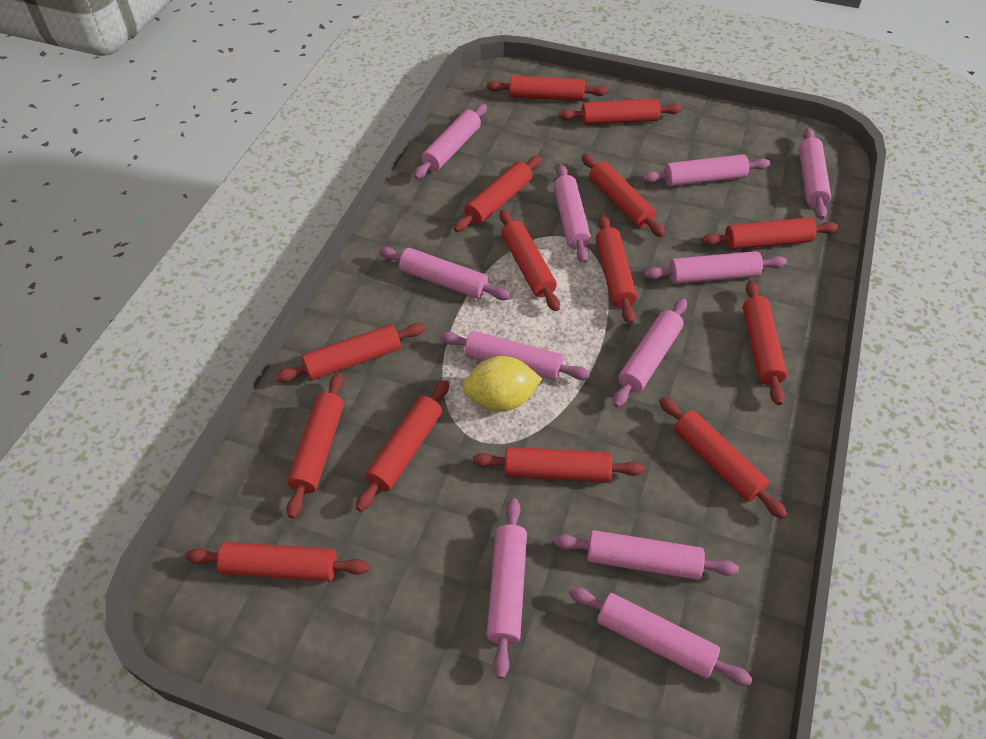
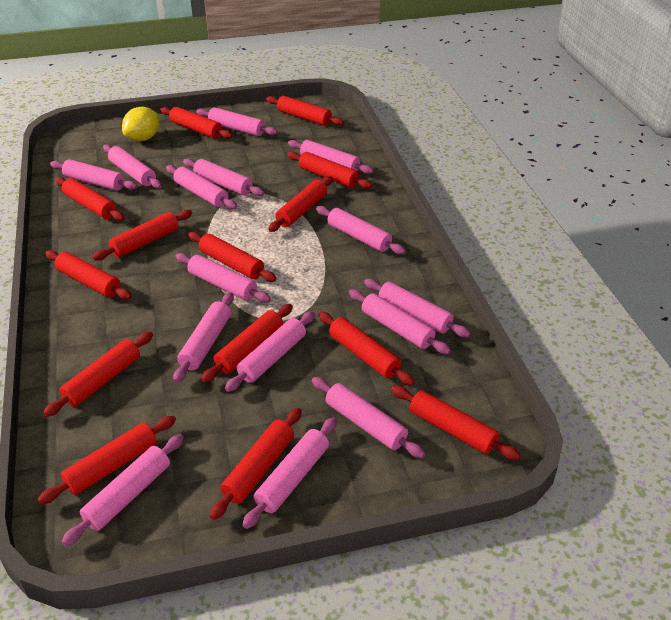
pink rolling pin: [379,247,511,300] [414,104,487,179] [439,331,590,380] [487,498,527,679] [554,164,591,263] [554,530,739,580] [569,587,752,686] [613,298,687,407] [642,154,770,186] [644,251,787,284] [799,128,831,220] = 11 -> [50,159,138,191] [62,434,184,546] [103,144,162,189] [166,165,237,209] [173,292,234,383] [176,253,271,303] [183,158,264,196] [196,107,278,136] [225,311,315,392] [242,417,337,529] [288,140,374,174] [312,377,425,458] [316,206,406,255] [349,289,451,354] [364,279,471,337] = 15

